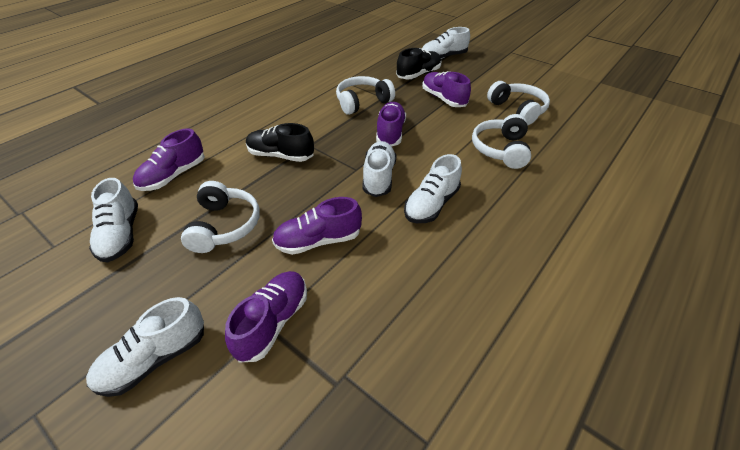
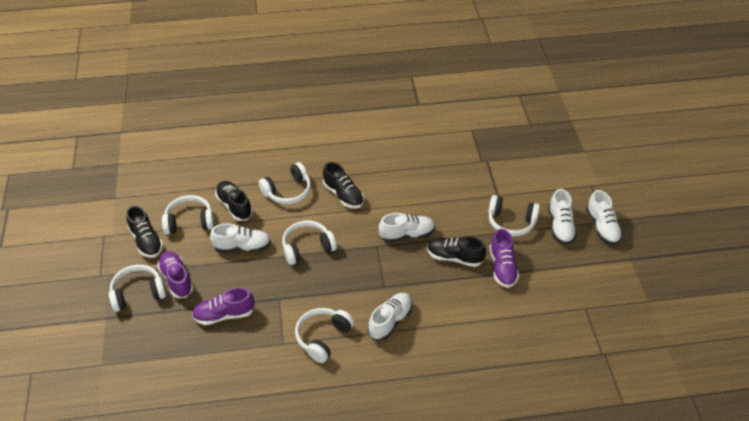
black shoe: [246,123,314,162] [396,48,441,79] = 2 -> [126,205,163,258] [215,181,253,221] [323,162,364,209] [427,236,486,267] = 4
purple shoe: [133,129,205,191] [225,271,307,362] [272,197,362,255] [376,102,406,146] [422,71,471,107] = 5 -> [157,251,193,298] [192,288,255,325] [489,229,519,288] = 3
white headphones: [181,181,260,253] [336,76,395,115] [472,114,531,169] [487,81,550,125] = 4 -> [109,265,166,312] [162,195,214,235] [259,162,311,204] [282,220,337,265] [295,308,354,363] [488,195,540,236] = 6

